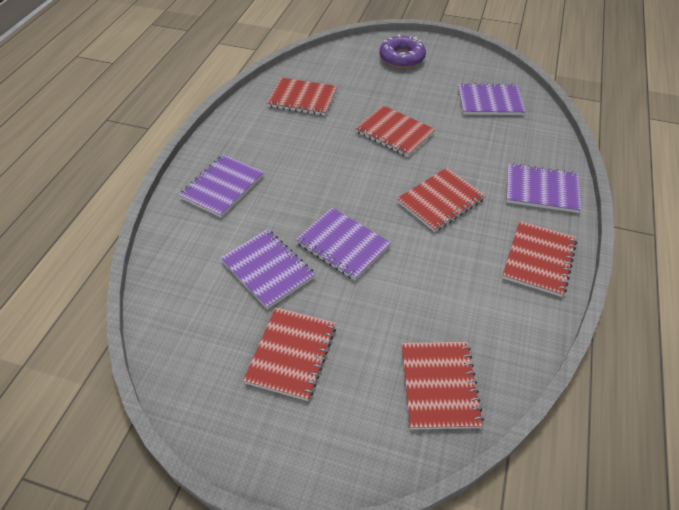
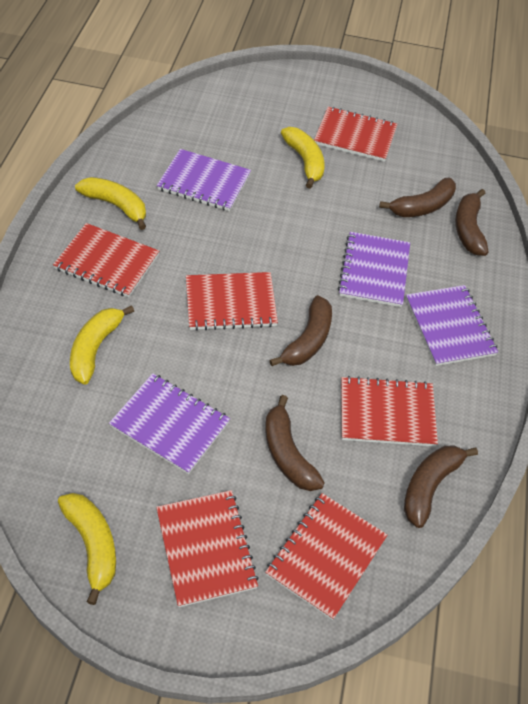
brown banana: none = 0 -> [265,395,325,491] [269,295,332,366] [379,178,456,217] [404,446,478,528] [455,189,489,256] = 5
purple donut: [379,34,426,68] = 1 -> none = 0
purple notebook: [179,155,264,218] [220,229,315,309] [295,208,391,280] [458,83,525,115] [506,163,581,213] = 5 -> [109,373,230,474] [157,149,251,211] [338,232,410,307] [406,285,498,366] = 4
yellow banana: none = 0 -> [58,493,116,605] [70,305,134,385] [75,177,146,230] [281,127,325,189] = 4

